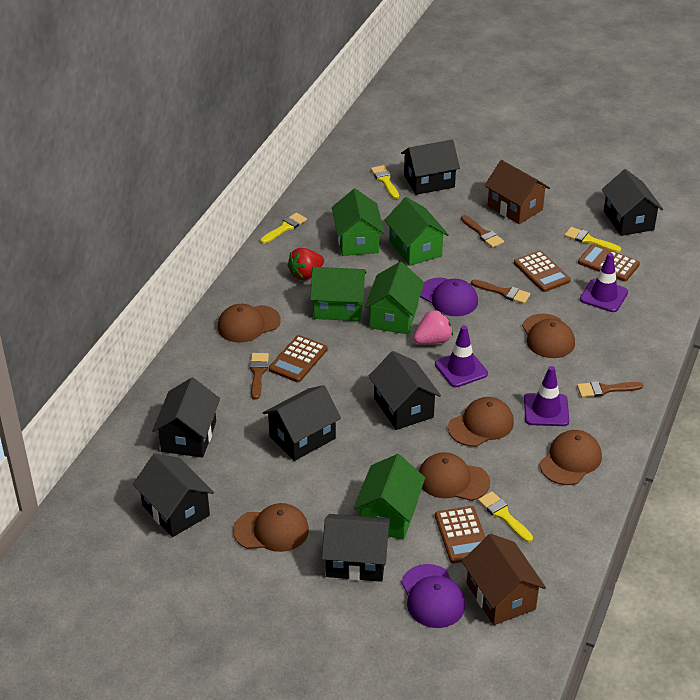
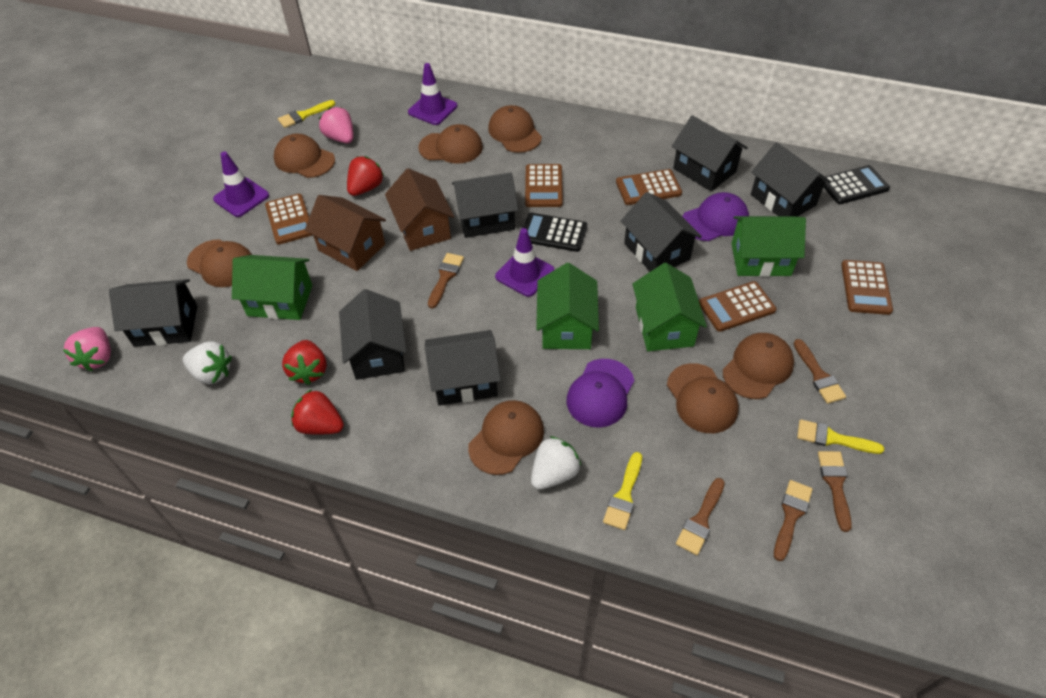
black calculator: none = 0 -> [523,213,587,252] [822,165,890,204] = 2
brown brush: [250,353,269,400] [461,215,504,248] [471,279,530,304] [577,381,643,397] = 4 -> [428,253,464,309] [676,478,725,555] [774,480,813,561] [794,339,846,404] [818,451,852,532] = 5
brown calculator: [269,335,327,382] [435,506,486,564] [514,251,571,292] [578,244,640,281] = 4 -> [265,194,312,244] [525,164,563,207] [616,169,682,205] [699,281,776,332] [841,260,893,315] = 5
brown cap: [217,304,281,343] [233,503,309,552] [419,452,490,501] [448,397,514,447] [522,314,575,358] [540,430,602,485] = 6 -> [187,239,252,287] [274,134,335,178] [418,124,483,164] [468,400,544,475] [488,105,542,153] [667,363,739,433] [723,333,794,399] = 7
green house: [310,267,367,321] [332,189,384,256] [354,454,425,540] [365,262,424,334] [385,197,449,266] = 5 -> [232,255,312,320] [536,263,599,349] [632,263,707,351] [731,216,806,277] = 4
pink strawberry: [413,310,453,344] = 1 -> [63,327,111,371] [319,107,353,143] = 2
red strawberry: [287,248,324,280] = 1 -> [282,340,327,385] [291,389,344,435] [347,156,384,196] = 3
white strawberry: none = 0 -> [183,341,232,384] [531,436,581,490] = 2
yellow brush: [260,213,307,244] [371,165,399,199] [478,491,533,542] [564,227,621,252] = 4 -> [278,100,335,128] [603,452,642,530] [797,419,884,454] = 3

